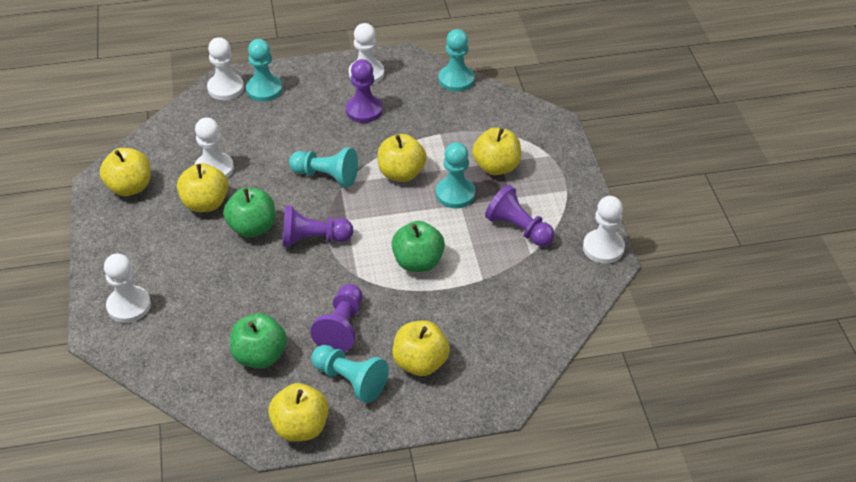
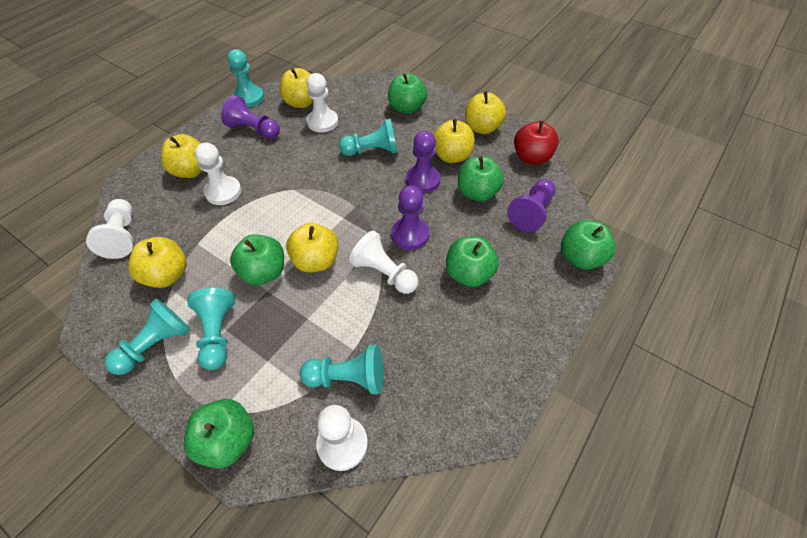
green apple: [223,187,275,238] [230,313,287,368] [392,221,445,272] = 3 -> [184,399,254,468] [230,234,284,285] [388,73,427,114] [446,236,499,287] [458,156,504,202] [561,220,616,270] = 6
red apple: none = 0 -> [514,121,559,165] = 1

